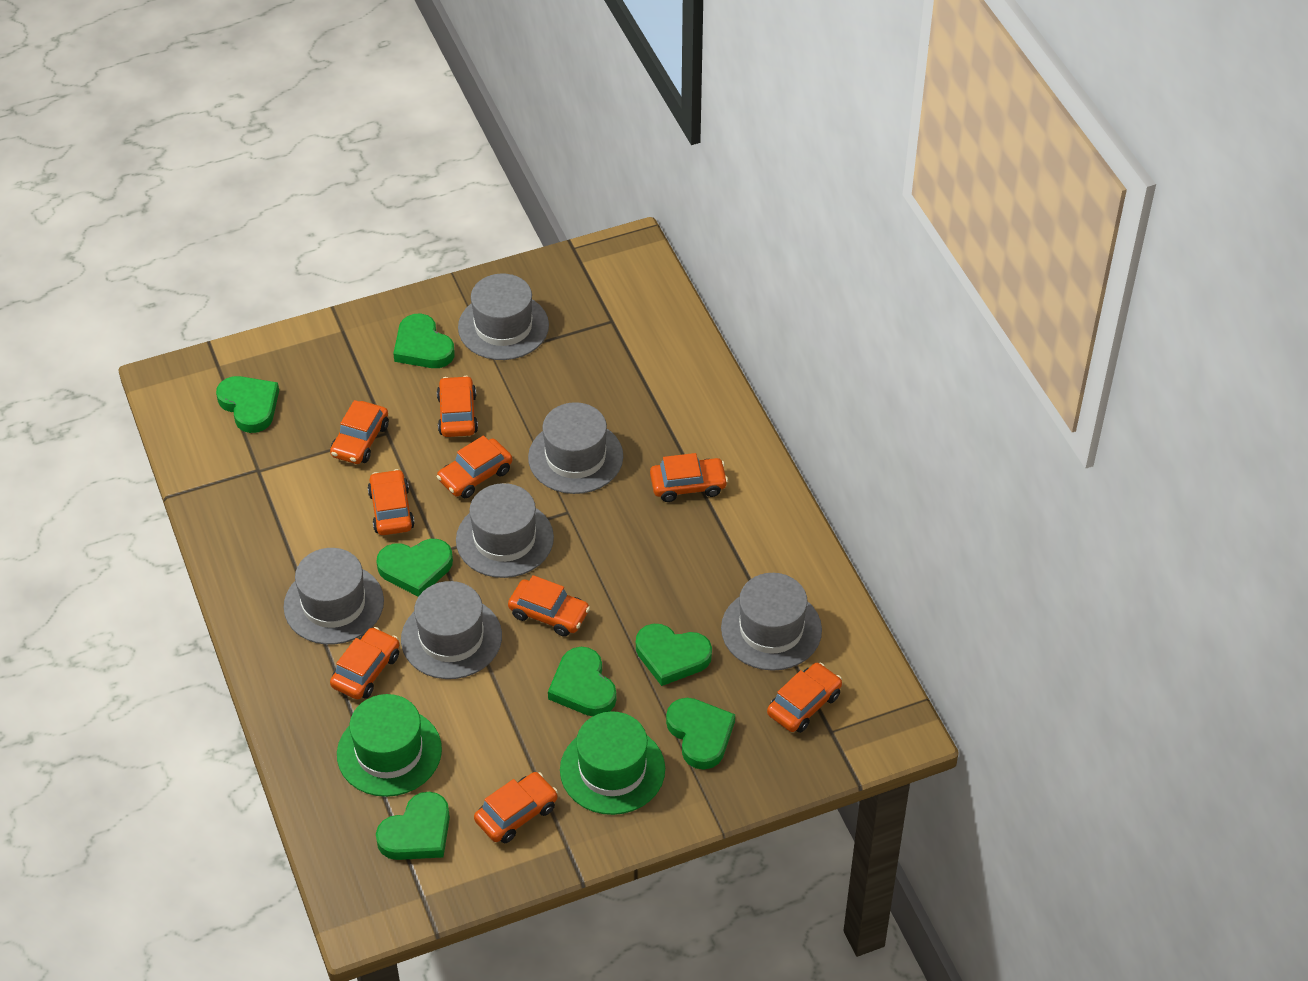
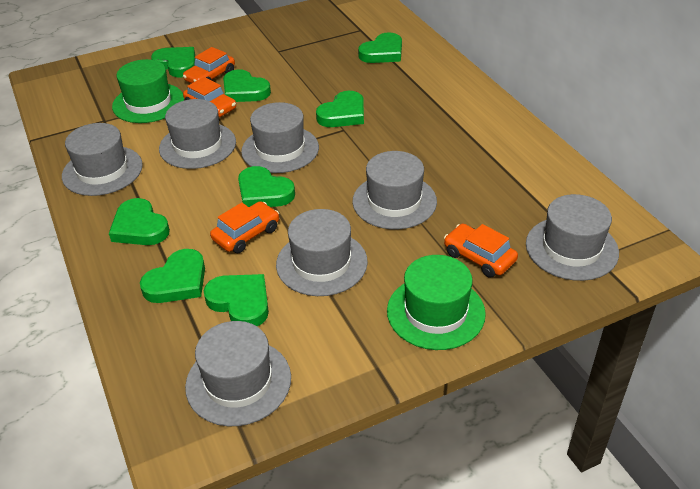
green heart: [216,376,279,433] [376,539,453,597] [376,792,450,860] [393,314,455,368] [548,647,617,716] [636,624,712,686] [666,698,735,769] = 7 -> [109,198,170,245] [140,249,205,303] [151,47,195,77] [204,274,269,327] [223,69,271,102] [238,166,295,207] [316,91,364,127] [358,32,402,63] = 8
grey hat: [284,548,384,645] [401,581,502,679] [456,483,554,578] [458,274,549,360] [528,402,623,494] [721,573,822,671] = 6 -> [62,123,143,196] [159,99,236,169] [185,321,291,426] [241,102,319,173] [276,209,368,296] [352,151,437,229] [526,194,619,281] = 7
orange car: [330,400,389,464] [330,627,399,699] [368,469,415,535] [437,376,478,437] [437,436,512,498] [474,772,558,843] [508,575,590,637] [650,453,728,502] [767,663,842,733] = 9 -> [183,47,235,83] [183,77,236,117] [210,201,279,253] [444,224,518,278] = 4

